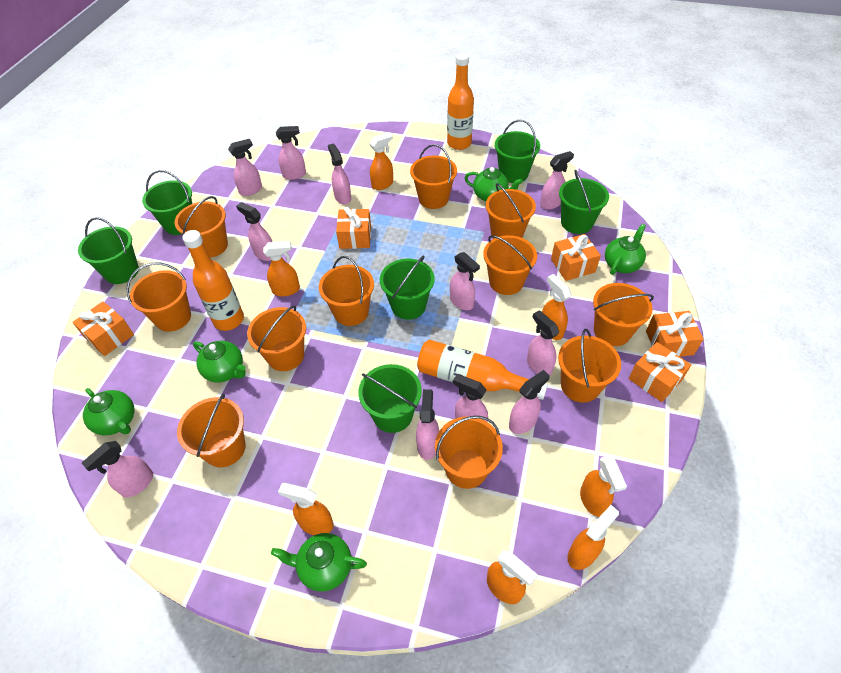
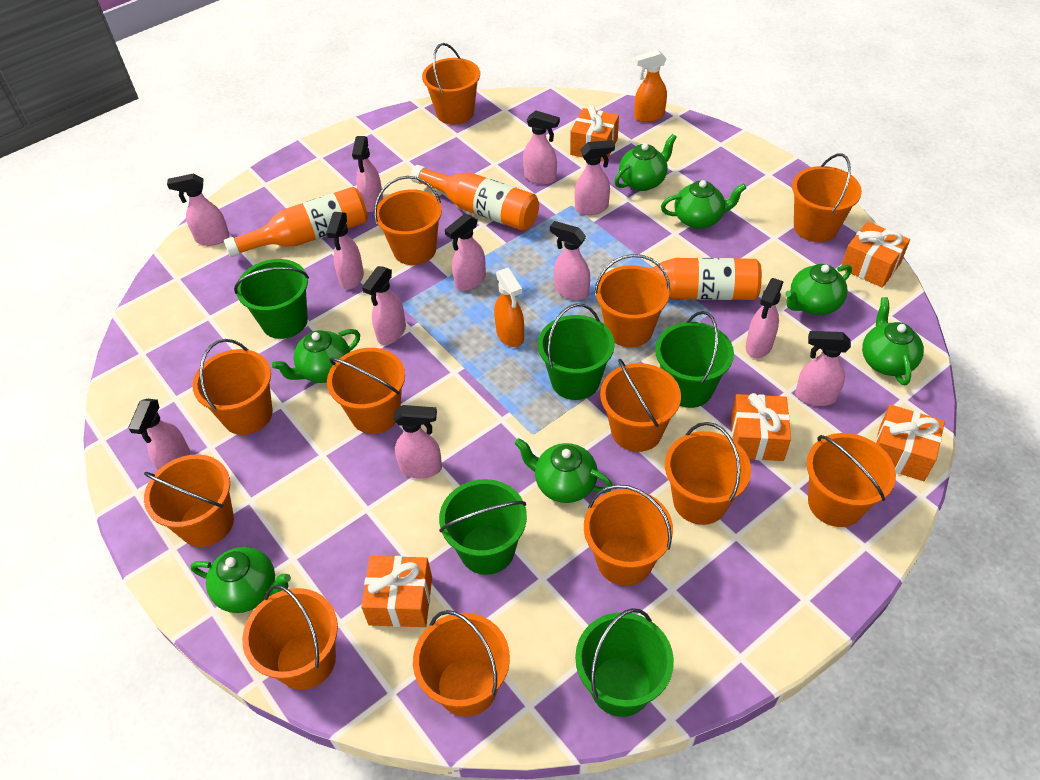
green bucket: [78,217,139,284] [142,170,192,235] [358,364,422,433] [380,255,435,320] [495,120,540,183] [559,170,609,234] = 6 -> [234,259,309,339] [439,479,527,575] [538,303,615,400] [575,608,674,717] [655,311,734,408] = 5
green teapot: [83,388,134,435] [193,341,246,382] [271,533,367,592] [465,167,523,201] [605,223,646,275] = 5 -> [190,547,291,613] [272,329,360,383] [515,438,613,503] [614,134,677,191] [661,180,746,229] [785,264,852,315] [862,297,924,385] = 7
orange bucket: [126,263,191,332] [174,196,228,258] [177,394,246,467] [247,306,306,371] [319,256,374,326] [410,144,457,209] [435,416,503,489] [483,235,537,295] [486,183,536,239] [558,329,621,403] [593,283,654,346] = 11 -> [144,454,234,547] [192,339,273,435] [242,585,338,690] [327,348,405,434] [374,176,442,265] [413,610,510,717] [422,43,480,125] [584,485,673,586] [594,254,670,347] [600,359,681,452] [665,422,751,525] [792,154,862,242] [807,433,896,527] = 13
orange spray bottle: [263,241,300,296] [278,483,334,535] [369,132,393,190] [487,550,538,604] [542,274,571,340] [567,505,619,570] [580,455,627,517] = 7 -> [494,267,524,347] [634,50,667,122] = 2
pink spray bottle: [82,441,153,497] [228,139,262,196] [236,202,272,261] [276,126,306,180] [328,144,351,204] [416,389,439,460] [450,252,480,310] [453,374,488,422] [509,370,550,434] [527,310,559,375] [540,151,574,209] = 11 -> [128,399,190,470] [167,173,230,246] [326,212,364,290] [352,136,383,212] [362,266,406,345] [394,405,442,479] [445,214,486,291] [523,111,560,185] [550,221,590,300] [575,140,615,215] [746,278,784,358] [795,331,851,406] = 12

